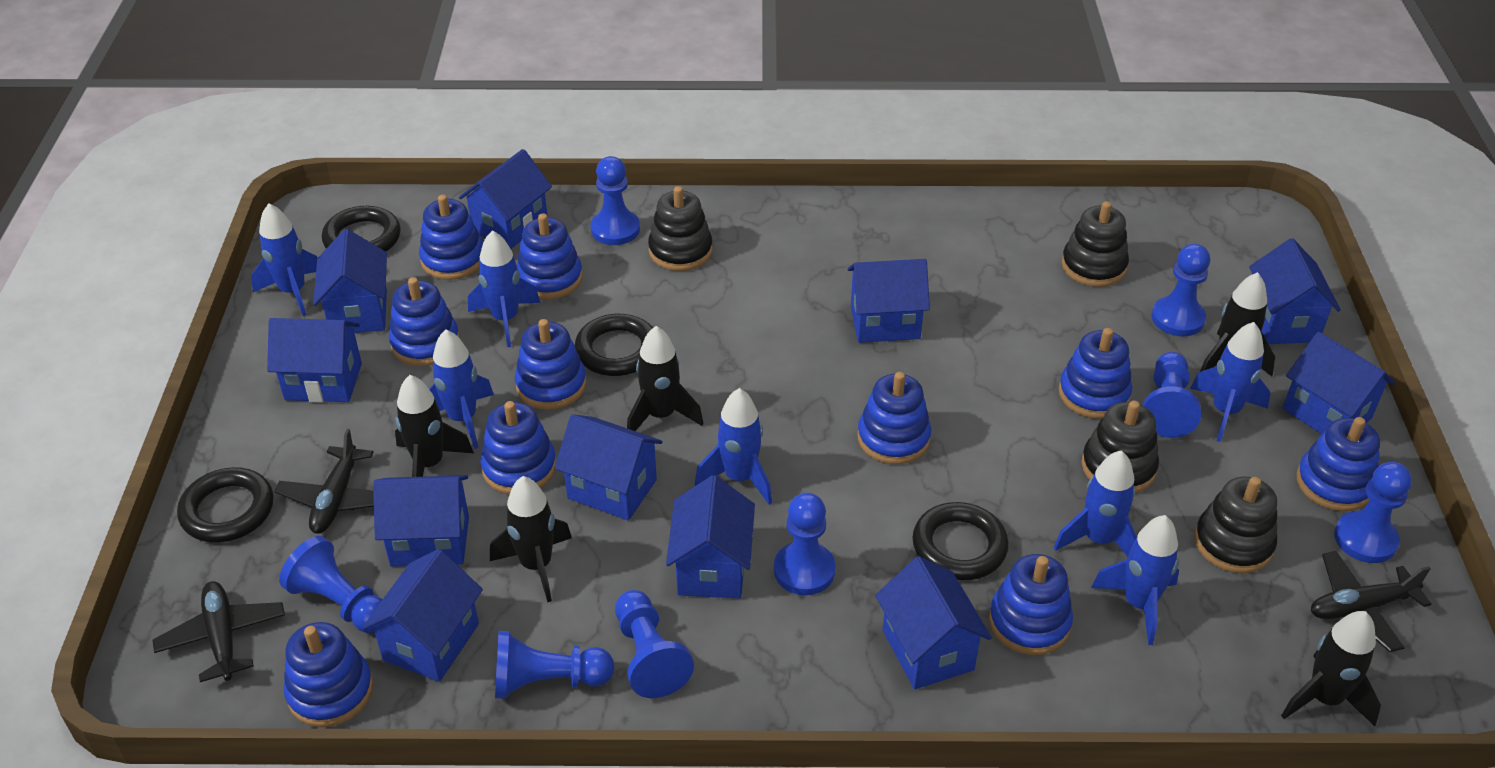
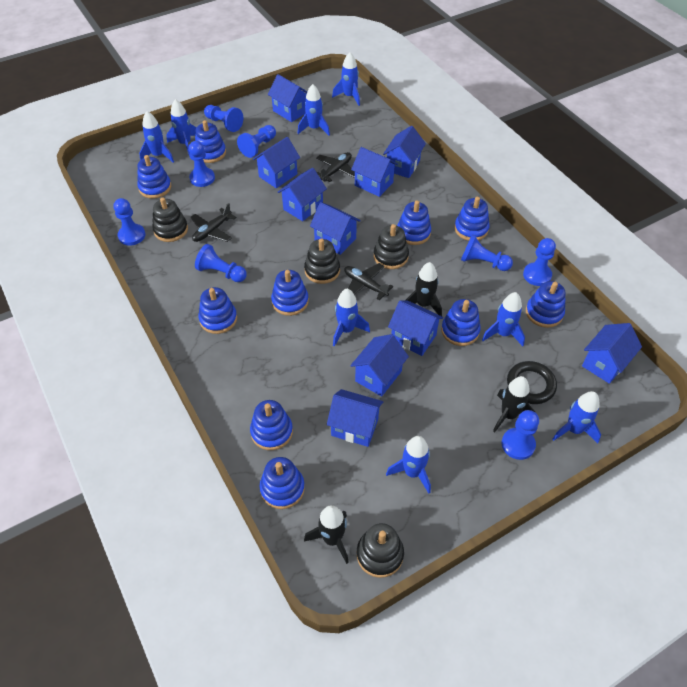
black ring: [177,467,274,543] [322,206,401,251] [575,314,653,376] [912,502,1009,580] = 4 -> [507,361,557,404] = 1
black rocket: [395,375,474,477] [490,476,572,602] [627,326,704,431] [1200,272,1275,377] [1281,611,1381,726] = 5 -> [304,505,349,564] [406,262,442,316] [493,376,536,432] = 3
blue house: [267,318,362,403] [313,229,387,333] [362,549,483,682] [373,475,469,567] [459,149,552,249] [555,414,663,520] [666,475,755,598] [848,259,930,343] [875,556,992,689] [1249,238,1341,344] [1283,332,1395,434] = 11 -> [253,137,300,188] [268,74,307,122] [278,168,327,221] [310,202,361,255] [327,389,383,447] [350,334,409,397] [351,147,398,197] [383,126,426,178] [388,300,443,356] [582,323,642,384] = 10
blue rocket: [251,203,317,316] [429,330,494,449] [468,230,540,347] [695,388,772,505] [1054,450,1137,557] [1091,515,1179,645] [1190,322,1271,442] = 7 -> [139,111,174,162] [166,99,197,154] [298,84,330,135] [332,52,360,106] [333,288,370,346] [386,436,431,494] [482,292,525,346] [552,391,601,443] = 8

